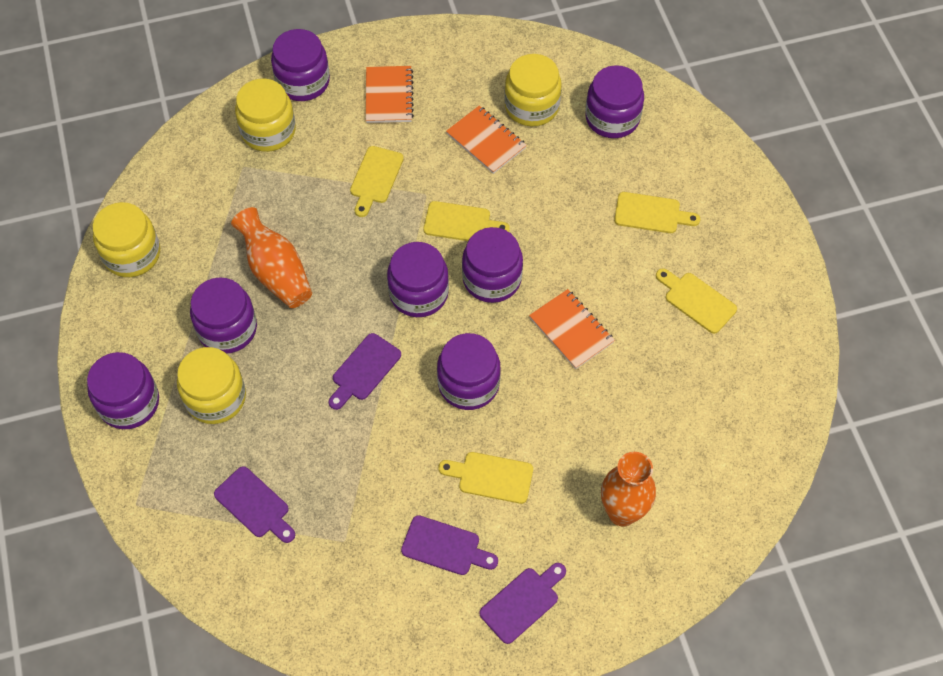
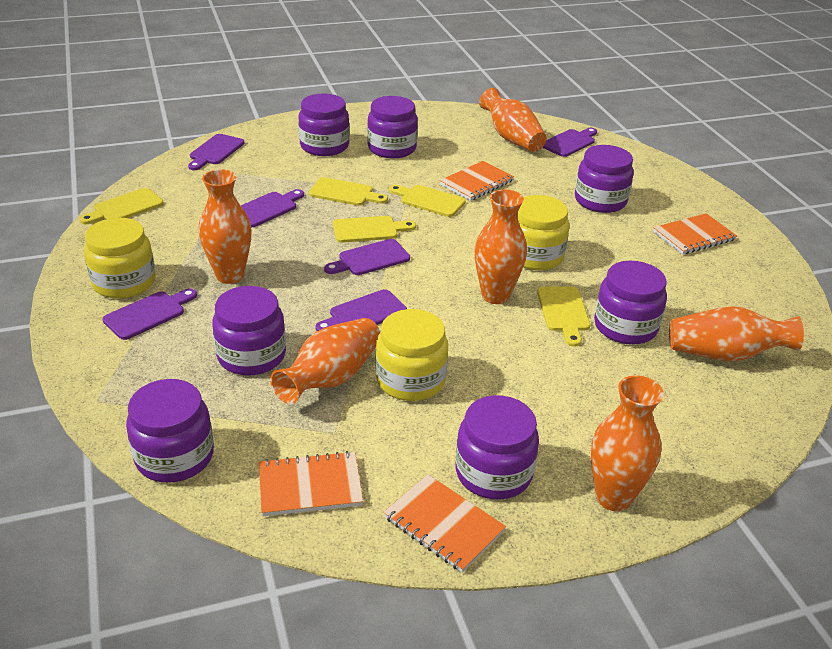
orange notebook: [366,66,414,123] [446,106,527,174] [529,289,615,369] = 3 -> [259,451,363,516] [383,474,506,573] [439,161,514,201] [653,213,737,255] = 4
orange vase: [231,207,312,308] [601,452,656,527] = 2 -> [199,169,252,284] [270,318,380,404] [475,189,527,304] [479,88,547,152] [591,375,664,511] [669,306,804,361] = 6
purple cutting board: [214,466,295,543] [329,333,401,410] [401,515,498,575] [479,563,566,644] = 4 -> [103,288,197,340] [188,134,245,170] [241,189,304,227] [315,289,407,331] [324,239,410,275] [542,128,597,157] = 6
yellow jar: [93,202,160,277] [177,347,246,424] [235,78,296,152] [504,54,562,126] = 4 -> [84,218,156,299] [375,309,448,401] [517,195,570,270] = 3

